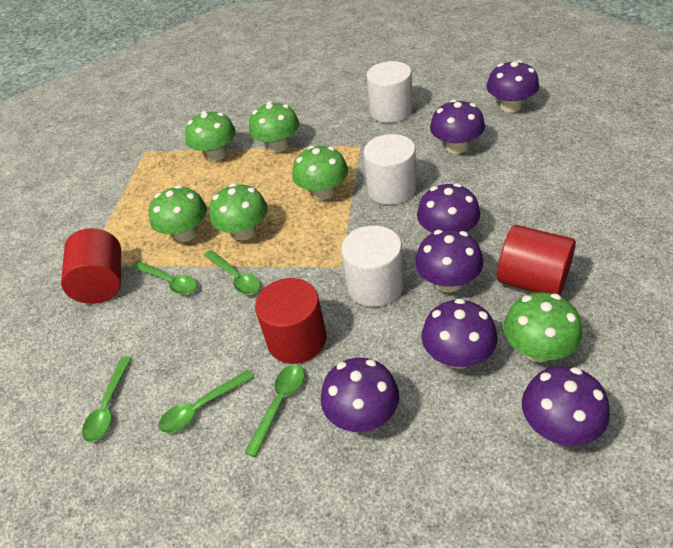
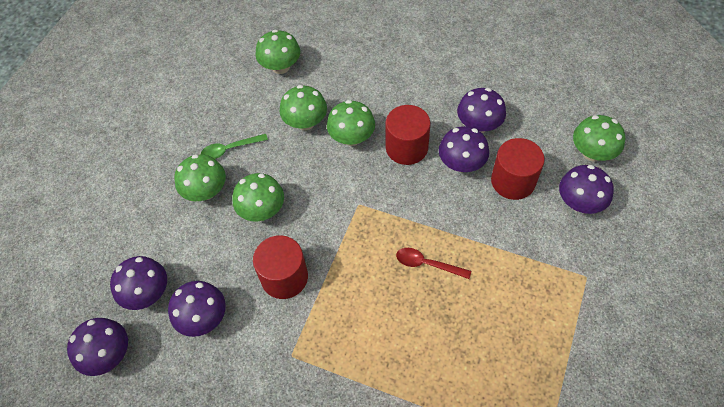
green spoon: [82,356,131,442] [132,261,198,295] [158,370,254,433] [204,250,261,295] [244,365,305,457] = 5 -> [201,134,268,159] = 1
purple mushroom: [321,358,399,432] [415,229,483,292] [417,183,480,233] [422,298,498,369] [430,99,485,154] [486,60,539,112] [522,366,610,446] = 7 -> [67,318,128,376] [110,256,167,310] [168,281,226,337] [439,126,489,173] [457,88,506,133] [559,165,614,214] = 6
red spoon: none = 0 -> [396,248,471,279] = 1
white cylinder: [341,225,404,307] [363,134,417,205] [367,61,413,123] = 3 -> none = 0

